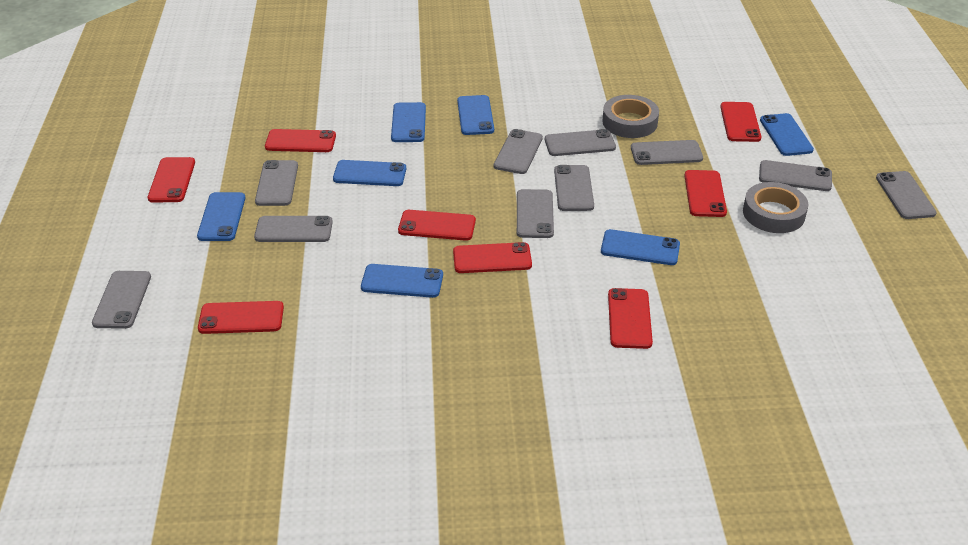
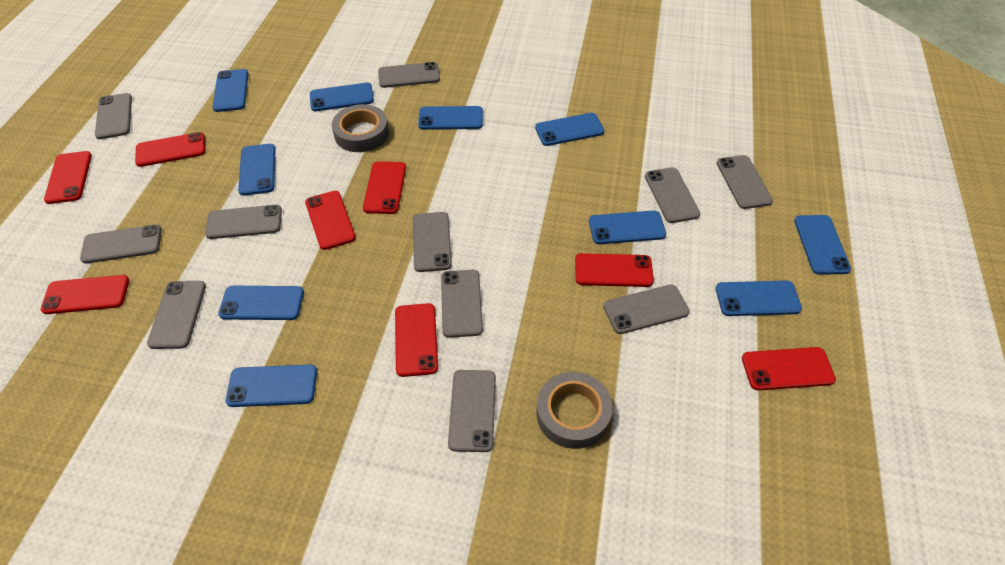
blue phone: [197,192,246,241] [333,160,406,186] [361,264,443,298] [391,102,426,142] [457,95,494,135] [601,229,680,265] [760,113,814,156] = 7 -> [213,69,248,112] [218,286,304,320] [226,364,317,407] [238,144,276,196] [310,83,374,111] [418,106,483,130] [535,113,604,146] [589,210,666,244] [716,280,802,316] [794,215,851,275] = 10
grey phone: [92,271,151,329] [254,216,333,242] [255,160,298,206] [494,129,543,174] [517,189,554,238] [545,129,616,156] [554,165,594,211] [631,140,703,165] [759,160,832,191] [876,171,937,219] = 10 -> [80,224,162,264] [95,93,132,139] [147,281,206,349] [205,205,282,239] [378,62,440,88] [413,212,452,272] [441,270,483,338] [448,370,496,452] [603,285,690,334] [645,167,700,223] [717,155,773,209] = 11

